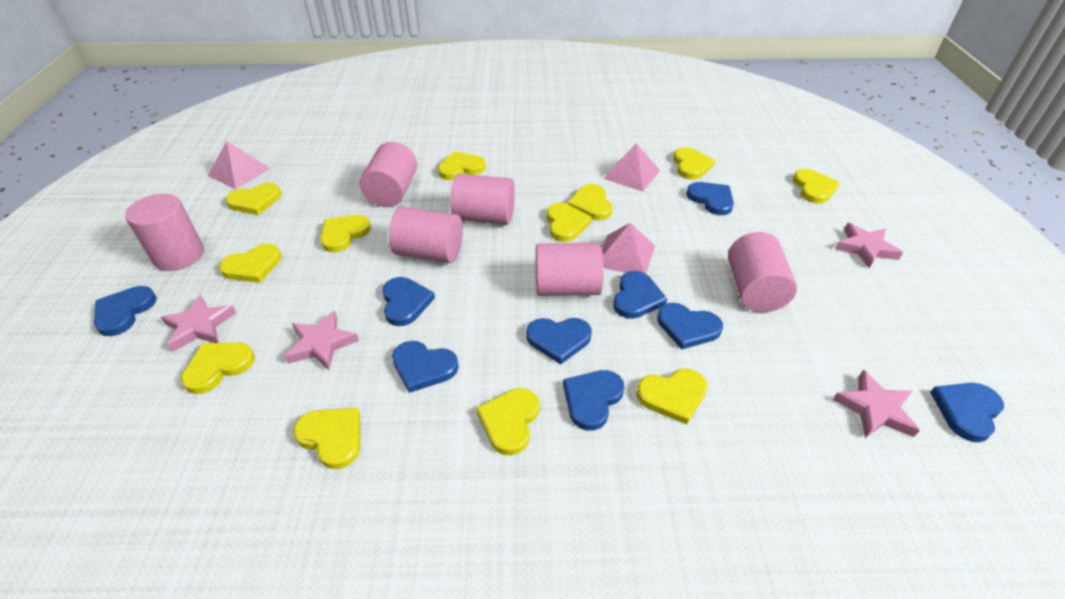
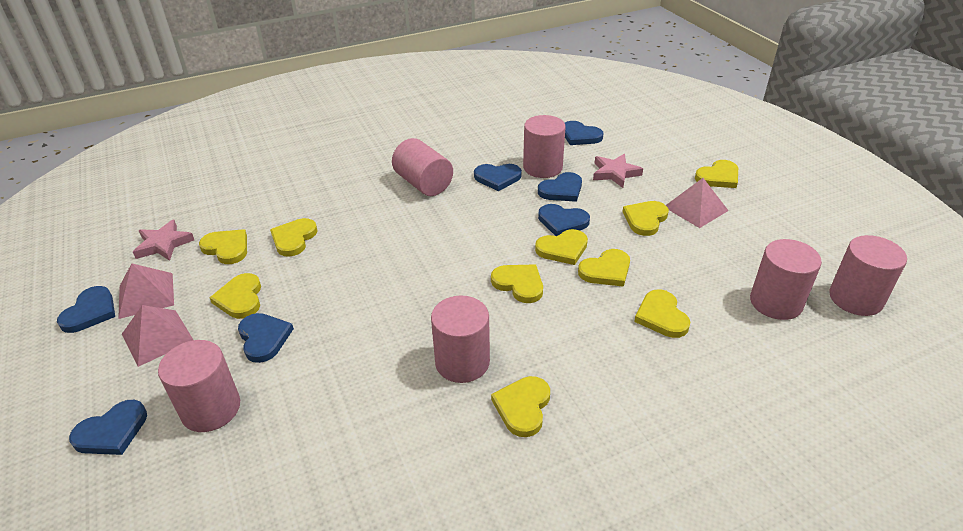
blue heart: [94,286,157,336] [382,277,435,326] [392,341,459,393] [526,318,592,365] [563,370,625,431] [613,271,667,319] [657,303,723,350] [686,182,734,215] [930,383,1004,443] = 9 -> [57,286,115,333] [69,400,147,455] [238,313,294,363] [474,164,522,191] [538,172,582,202] [538,204,590,236] [565,121,603,145] = 7
pink star: [161,295,237,352] [284,311,359,370] [833,370,920,438] [835,223,903,268] = 4 -> [133,219,194,261] [593,154,643,188] = 2
yellow heart: [181,343,255,394] [219,244,282,283] [226,183,281,215] [293,408,361,469] [320,215,371,252] [438,152,486,180] [476,388,539,455] [546,203,592,242] [567,184,613,220] [637,369,707,425] [673,147,715,180] [793,169,840,204] = 12 -> [199,229,247,264] [210,273,261,319] [270,218,317,257] [491,264,543,303] [491,376,550,437] [535,229,588,265] [578,249,630,287] [622,201,669,236] [634,289,690,338] [695,160,738,188] = 10

